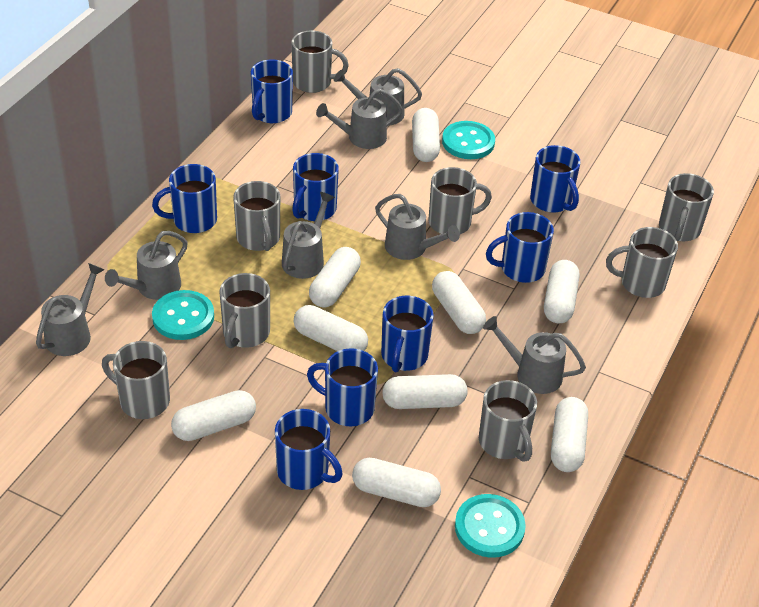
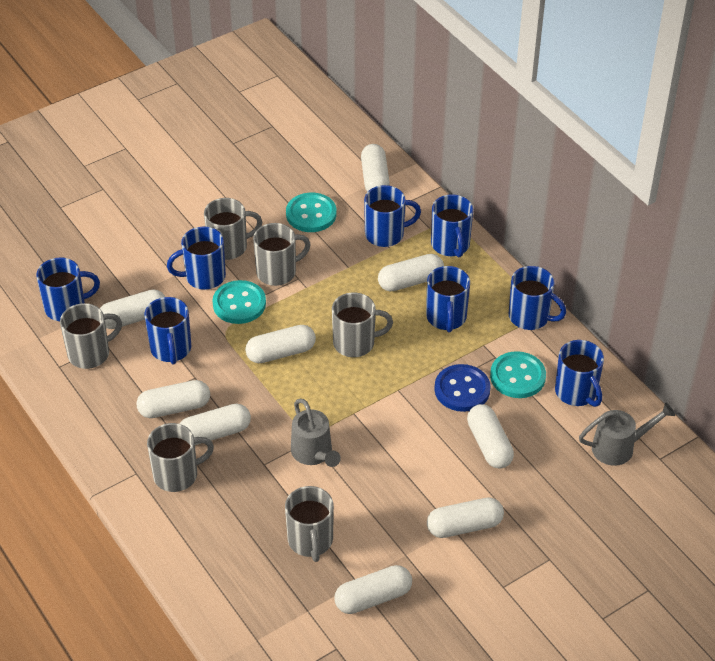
blue button: none = 0 -> [434,364,491,412] = 1
grey mug: [102,341,170,419] [219,273,270,348] [233,181,280,251] [292,30,349,93] [428,167,492,234] [479,380,537,462] [606,227,678,298] [659,173,714,241] = 8 -> [60,303,122,369] [147,423,214,492] [204,198,262,260] [253,223,311,286] [285,486,334,562] [332,292,393,357] = 6
grey watering can: [36,263,105,356] [105,231,188,300] [282,192,335,279] [316,89,403,149] [334,68,422,125] [375,194,460,260] [483,316,586,394] = 7 -> [291,399,341,467] [579,403,675,466] = 2

